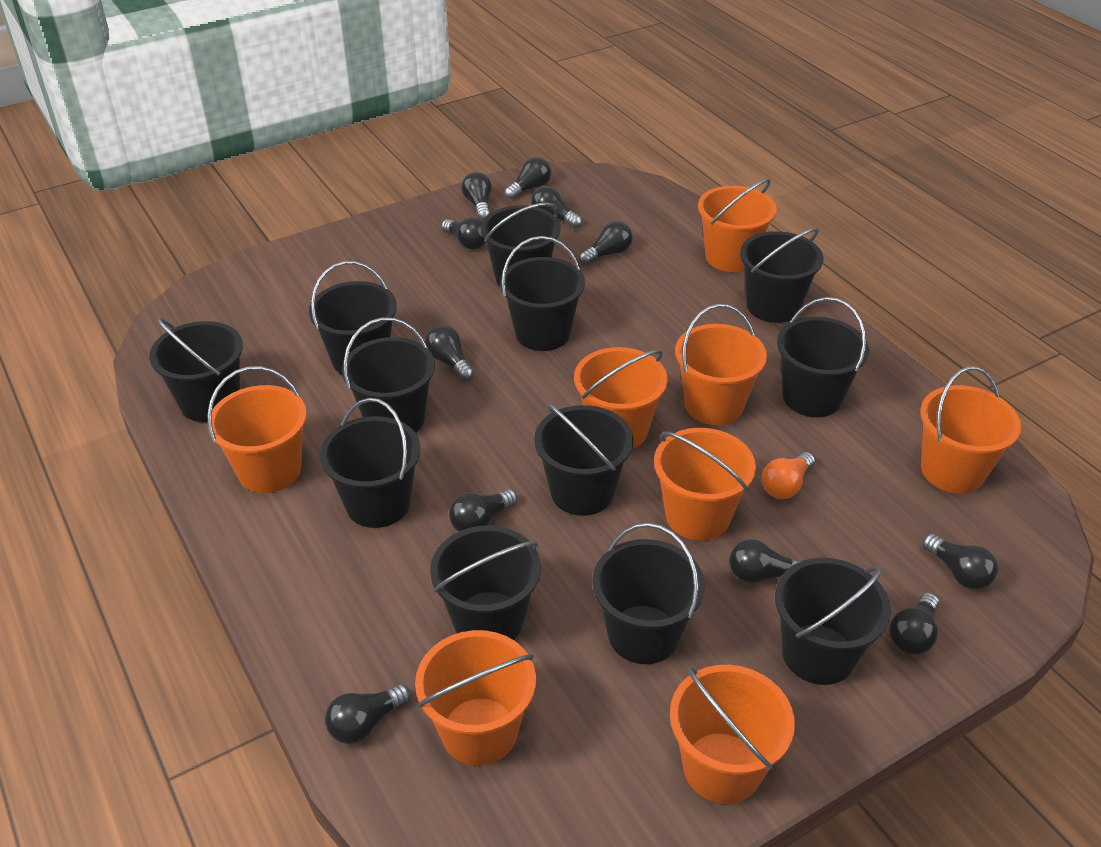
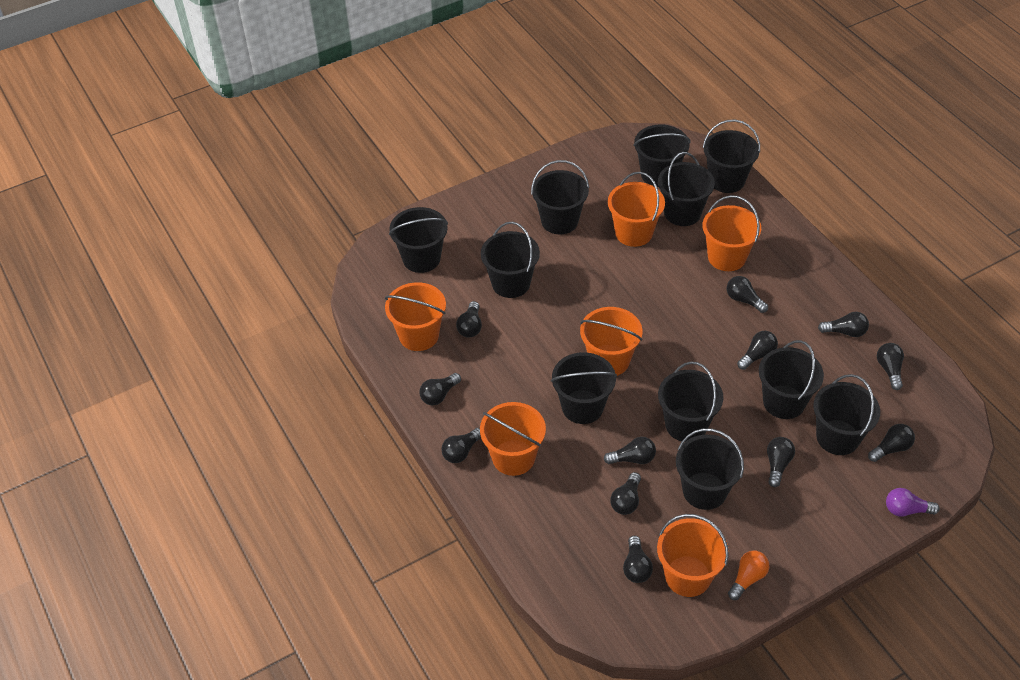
black bucket: [149,317,243,422] [309,261,397,375] [320,398,421,528] [342,318,435,433] [430,525,541,640] [481,203,561,288] [500,236,585,351] [534,403,633,516] [592,523,705,664] [740,228,824,323] [775,558,891,685] [777,297,869,417] = 12 -> [389,207,448,273] [481,222,540,298] [531,160,589,234] [551,352,617,424] [633,125,690,187] [658,152,715,226] [658,362,723,442] [676,428,744,510] [703,119,760,193] [759,340,824,419] [813,374,880,455] = 11
black light bulb: [325,684,410,744] [425,325,474,381] [441,217,486,250] [449,489,517,532] [461,172,492,220] [505,157,551,199] [531,186,582,228] [579,221,633,265] [729,539,801,583] [889,593,939,655] [922,534,998,590] = 11 -> [419,373,461,405] [441,428,481,463] [456,301,482,338] [604,437,656,464] [611,472,641,515] [623,536,653,583] [727,276,768,313] [737,331,778,370] [767,437,795,487] [818,312,869,337] [868,424,915,462] [877,343,904,390] = 12
orange bucket: [207,366,307,493] [415,630,536,766] [574,347,667,449] [654,428,756,541] [670,665,795,804] [675,304,767,425] [698,179,777,272] [920,366,1021,493] = 8 -> [385,282,446,351] [480,402,546,476] [580,307,642,376] [608,172,665,247] [657,514,729,597] [702,195,761,271] = 6
purple light bulb: none = 0 -> [886,488,940,517] = 1

